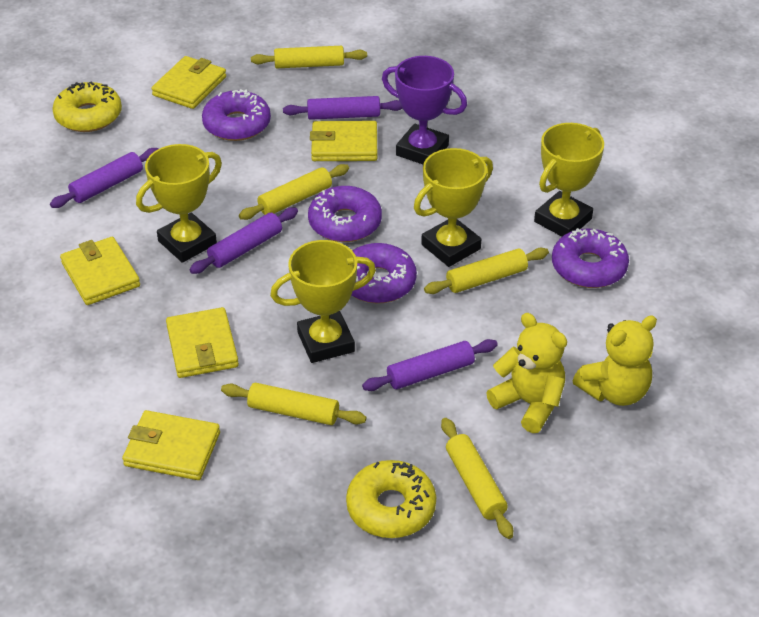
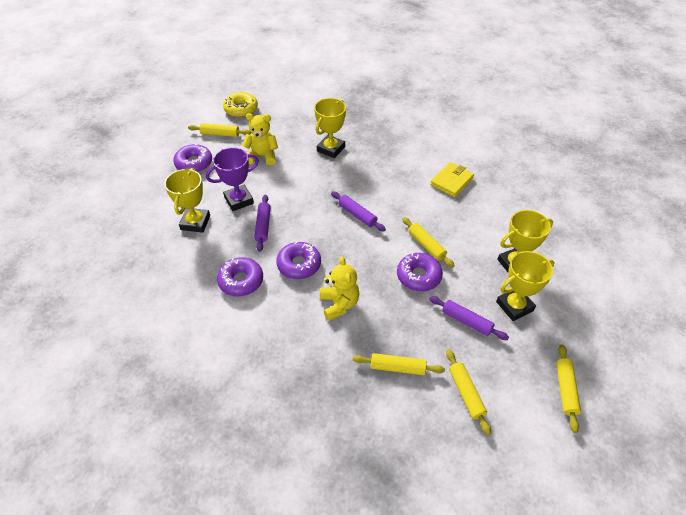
purple rolling pin: [50,148,158,208] [189,207,298,274] [283,96,402,120] [362,339,498,391] = 4 -> [254,195,271,252] [331,191,386,232] [429,296,509,340] = 3
yellow donut: [52,82,122,132] [346,460,436,538] = 2 -> [223,92,258,117] = 1
yellow wallet: [60,237,140,305] [122,410,220,480] [151,56,226,109] [166,307,239,378] [310,121,377,161] = 5 -> [430,162,474,197] = 1

